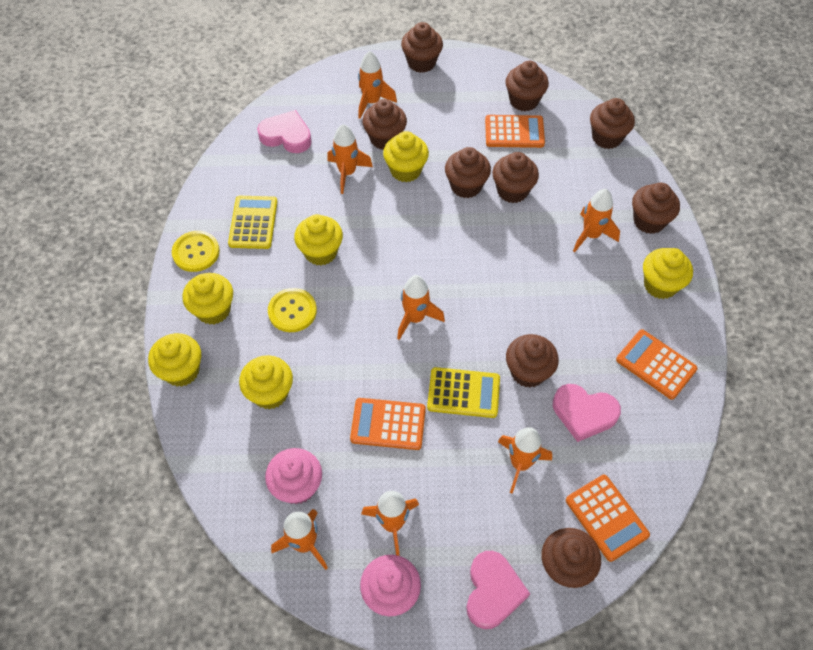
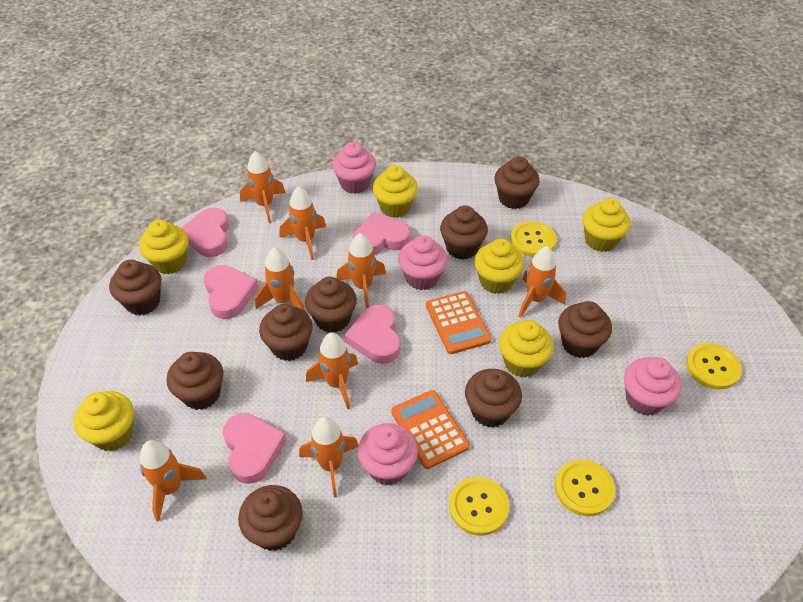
orange calculator: [350,398,426,450] [485,115,545,148] [566,475,650,562] [616,329,698,400] = 4 -> [392,390,470,469] [426,291,491,354] = 2
orange rocket: [271,509,328,570] [327,124,373,194] [358,51,397,119] [361,491,419,556] [397,275,445,340] [498,427,552,494] [573,189,620,252] = 7 -> [140,440,207,522] [240,151,286,223] [255,247,305,311] [280,186,326,260] [299,417,358,498] [306,332,358,409] [336,233,386,309] [518,246,566,318] = 8
pink cupcake: [265,448,322,505] [360,555,421,616] = 2 -> [332,142,376,194] [358,423,418,485] [398,235,448,290] [624,357,682,416] = 4
pink heart: [257,110,312,153] [466,551,530,629] [553,384,621,442] = 3 -> [182,208,229,257] [204,265,258,319] [223,413,286,484] [345,305,400,364] [353,213,410,255] = 5
yellow button: [172,231,220,272] [268,288,317,332] = 2 -> [449,477,509,536] [510,221,557,257] [555,459,615,516] [686,343,742,389] = 4
yellow calculator: [228,196,277,249] [427,367,500,418] = 2 -> none = 0

